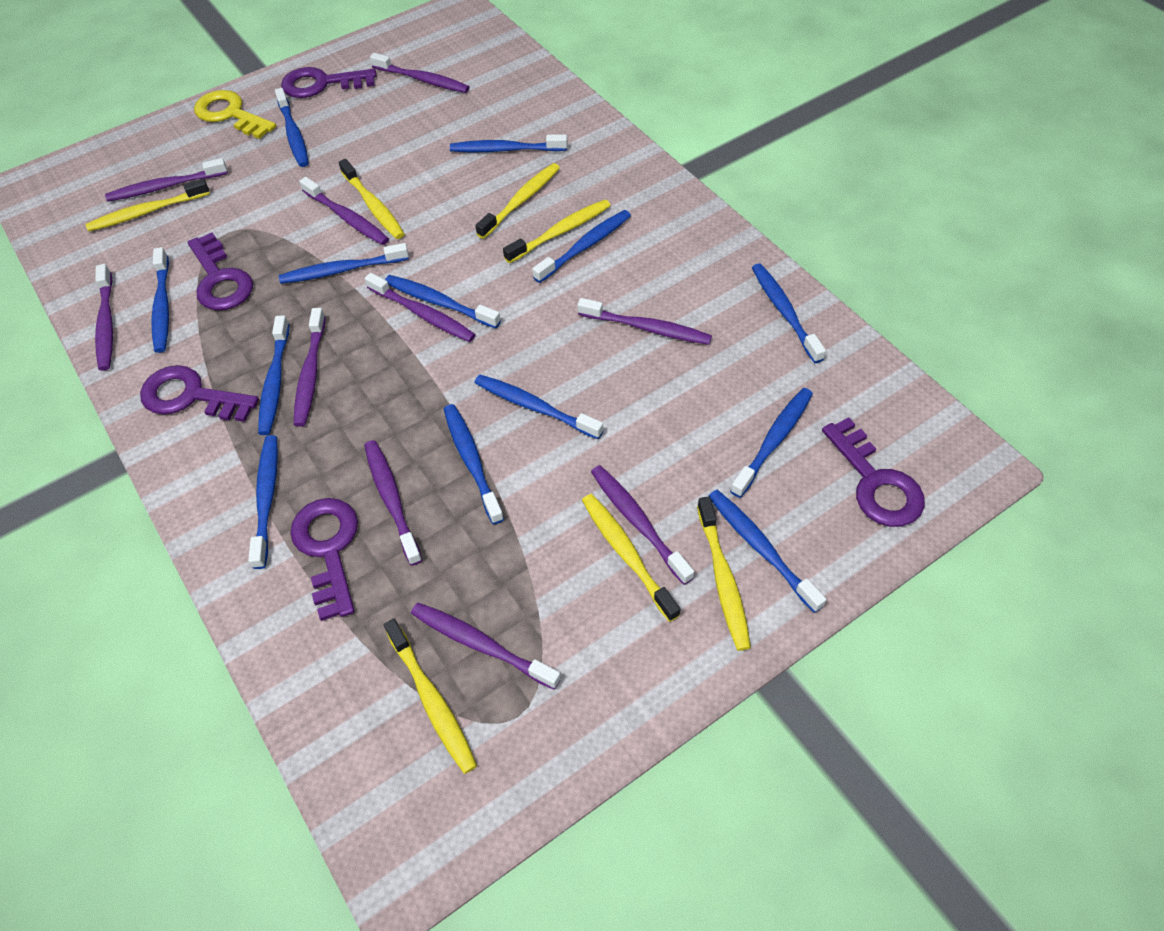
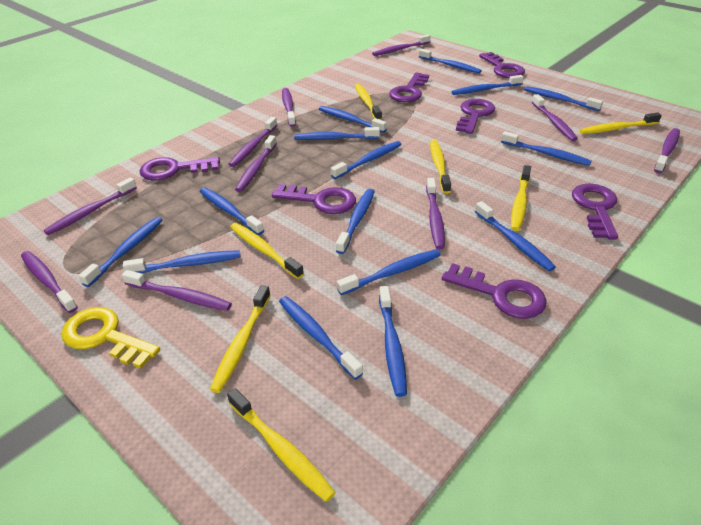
blue toothbrush: [151,247,169,353] [248,435,278,569] [258,315,290,435] [275,88,309,167] [279,243,409,284] [385,275,501,328] [444,404,504,524] [450,134,568,152] [474,375,603,439] [532,210,631,283] [709,490,826,613] [730,388,813,498] [752,263,826,363] = 13 -> [78,217,163,287] [123,250,241,274] [200,187,264,235] [279,296,363,380] [294,127,380,140] [319,106,387,133] [331,141,402,179] [336,189,375,254] [337,249,441,295] [379,286,407,397] [419,49,482,74] [452,75,524,95] [475,201,556,271] [501,131,592,166] [524,86,603,111] = 15
purple key: [140,365,259,422] [188,233,253,311] [281,67,376,98] [290,498,358,621] [822,417,925,527] = 5 -> [139,157,220,181] [272,184,356,214] [389,73,429,102] [442,263,547,319] [456,99,495,134] [479,52,525,78] [572,183,618,239] = 7

